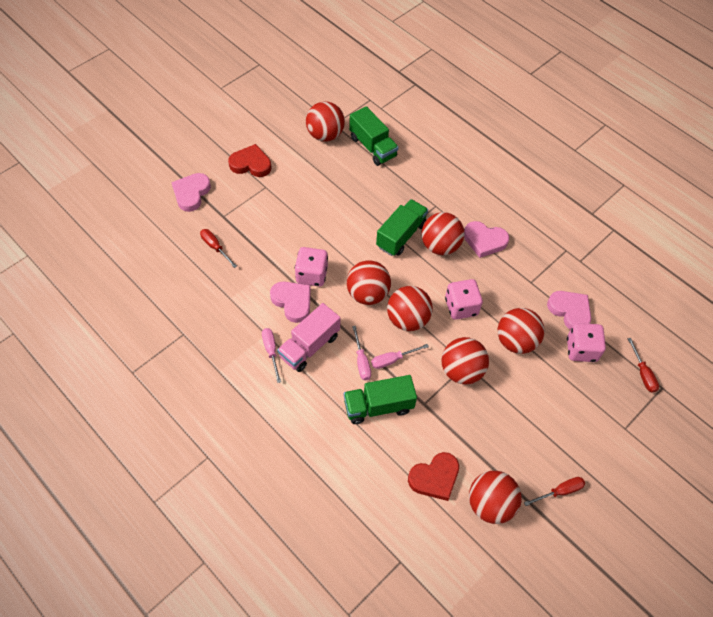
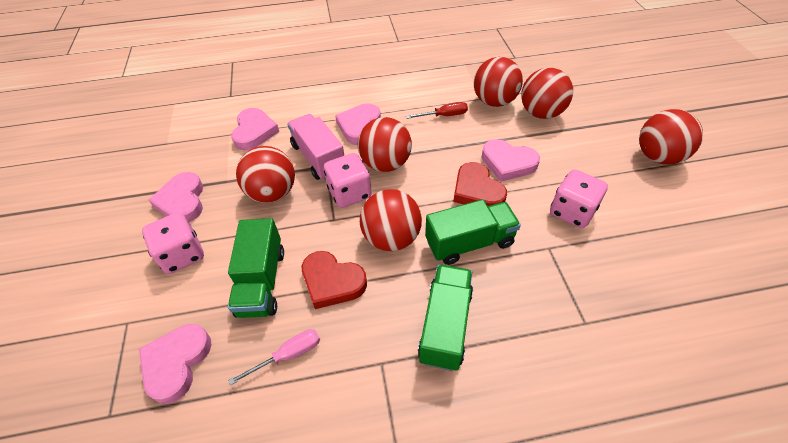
pink heart: [171,173,211,212] [270,282,311,323] [464,221,509,258] [547,291,591,330] = 4 -> [139,324,212,404] [149,172,203,222] [231,108,279,150] [335,104,381,145] [482,139,540,182] = 5
pink screwdriver: [262,328,281,383] [352,326,371,380] [371,344,429,369] = 3 -> [228,329,320,385] = 1
red ball: [306,101,345,142] [346,260,391,305] [387,286,433,331] [422,212,464,255] [441,337,489,385] [469,471,522,524] [498,308,545,354] = 7 -> [236,146,295,203] [358,117,412,172] [360,189,422,251] [474,57,523,107] [521,68,573,119] [639,109,703,165] = 6
red screwdriver: [200,229,237,268] [524,477,585,506] [628,338,659,392] = 3 -> [406,102,468,119] = 1

